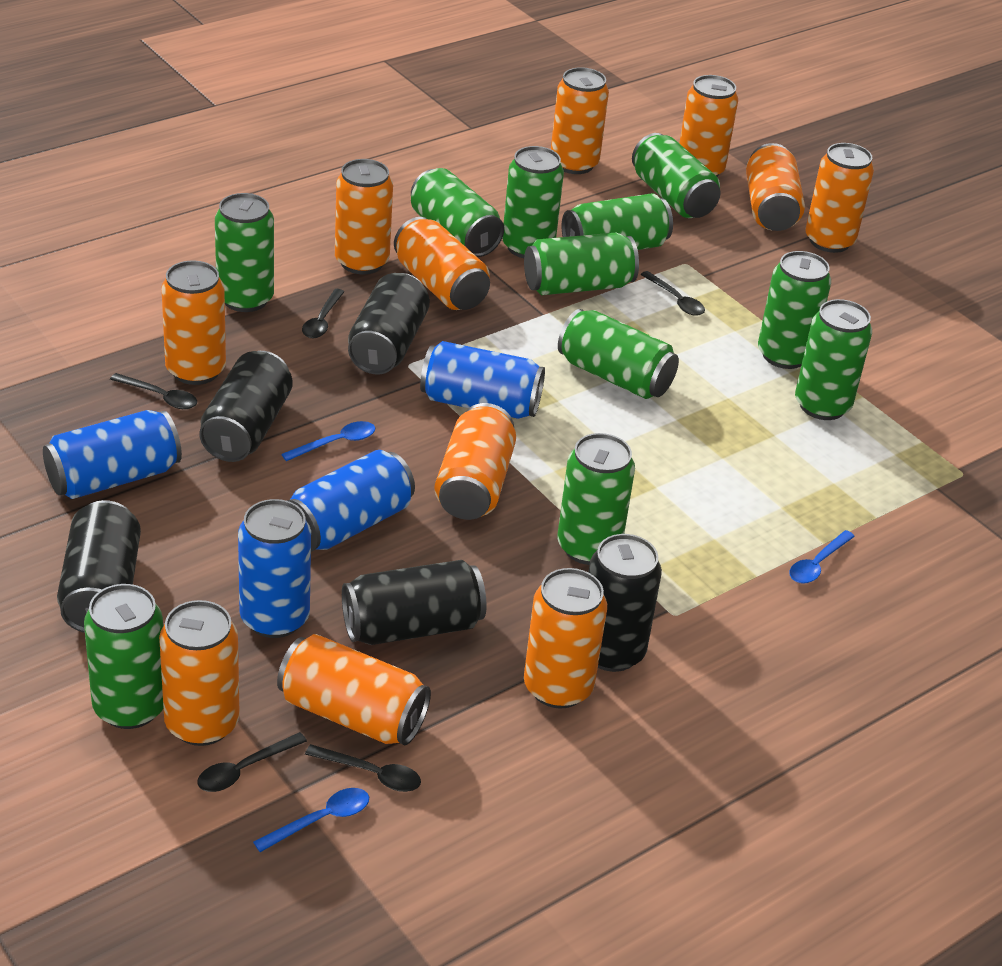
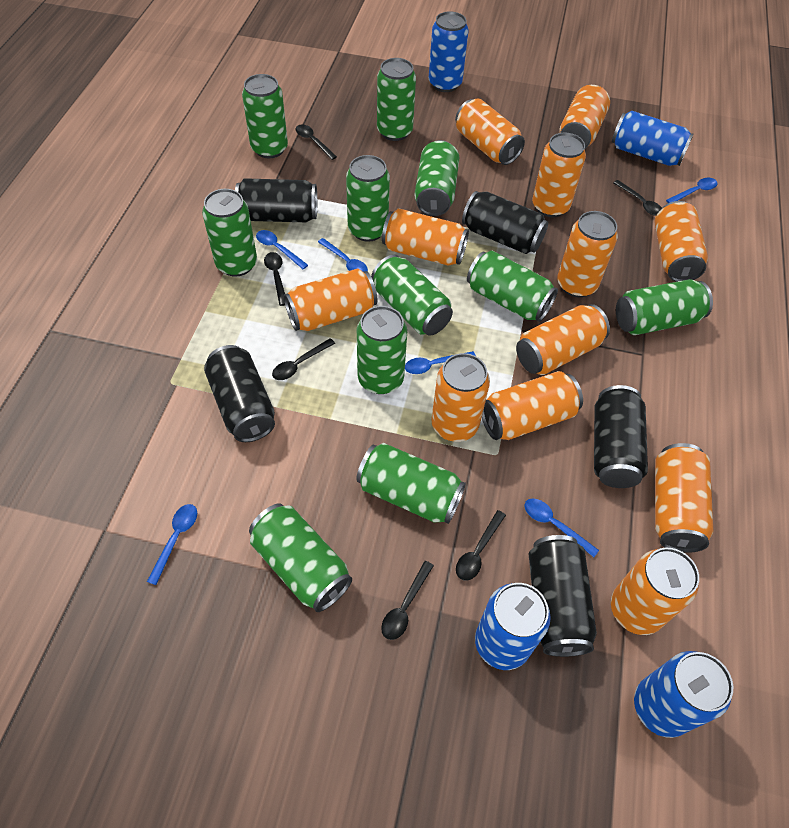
black spoon: [110,373,197,409] [197,732,307,792] [302,289,344,338] [305,744,421,792] [640,271,705,316] = 5 -> [264,252,285,306] [272,338,335,380] [295,125,337,160] [381,561,434,640] [456,510,506,581] [614,180,662,216] = 6
blue spoon: [253,788,369,852] [282,421,375,461] [789,530,855,584] = 3 -> [147,504,197,585] [256,230,308,269] [318,238,368,272] [405,351,476,374] [525,499,599,557] [666,178,718,203] = 6
orange can: [159,600,240,746] [161,260,226,385] [277,634,431,745] [335,159,393,274] [394,217,490,310] [434,403,516,520] [524,568,607,708] [551,67,609,174] [679,75,738,177] [746,143,805,231] [805,143,874,253] = 11 -> [284,268,378,331] [382,208,469,266] [431,353,490,442] [455,98,525,165] [482,371,583,440] [516,304,610,375] [532,133,586,217] [557,211,618,297] [560,85,610,149] [611,548,699,635] [654,201,708,282] [655,443,713,553] = 12

